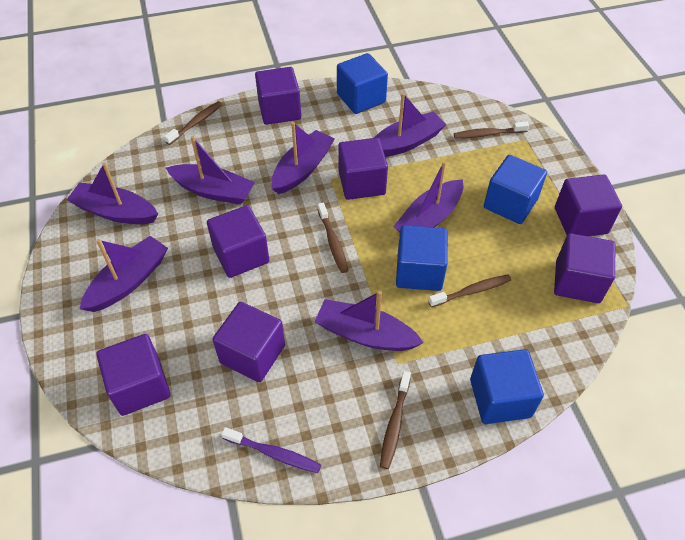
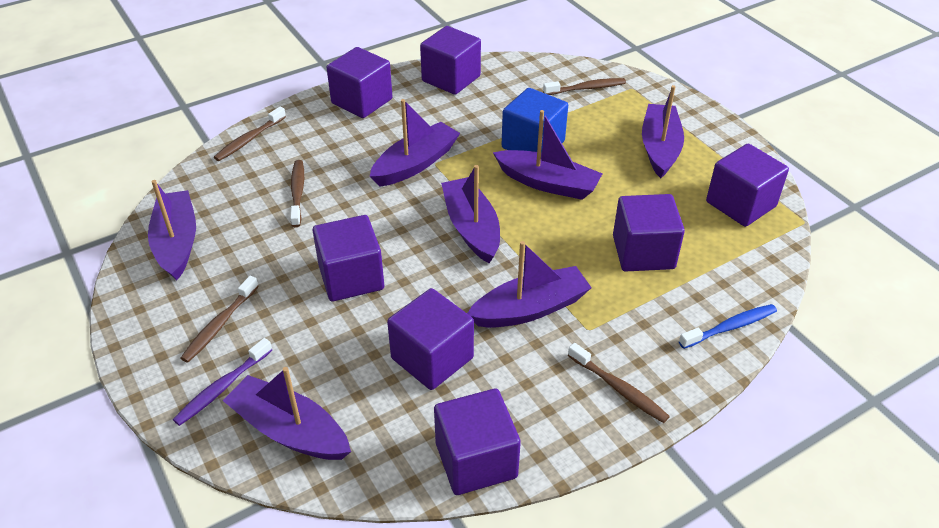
blue cube: [337,53,388,114] [396,225,448,291] [470,349,544,424] [484,155,547,224] = 4 -> [502,88,568,152] = 1
blue toothbrush: none = 0 -> [679,304,777,349] = 1

